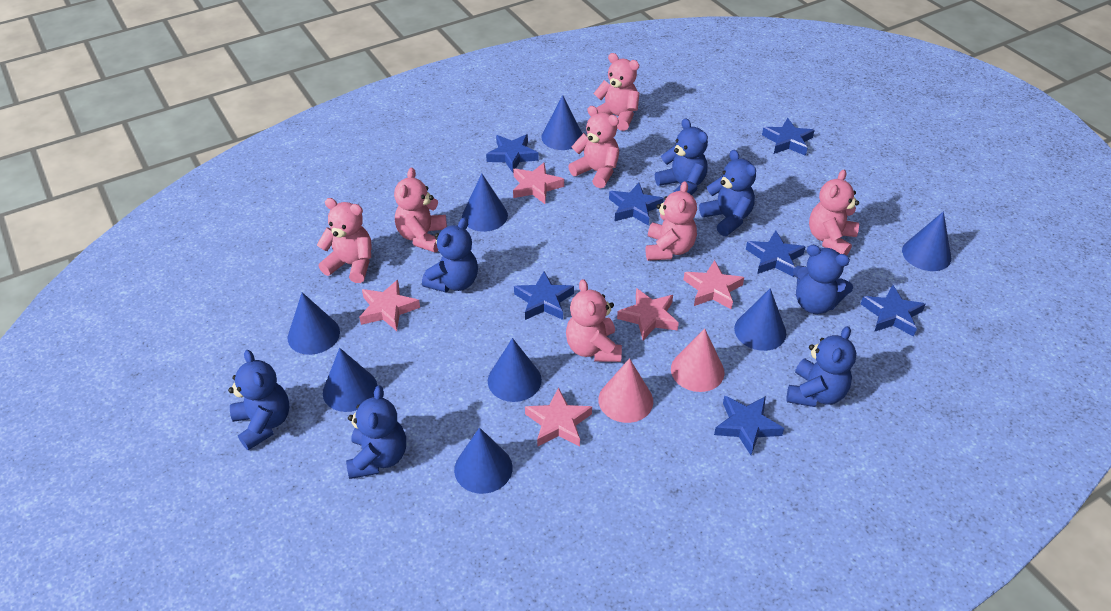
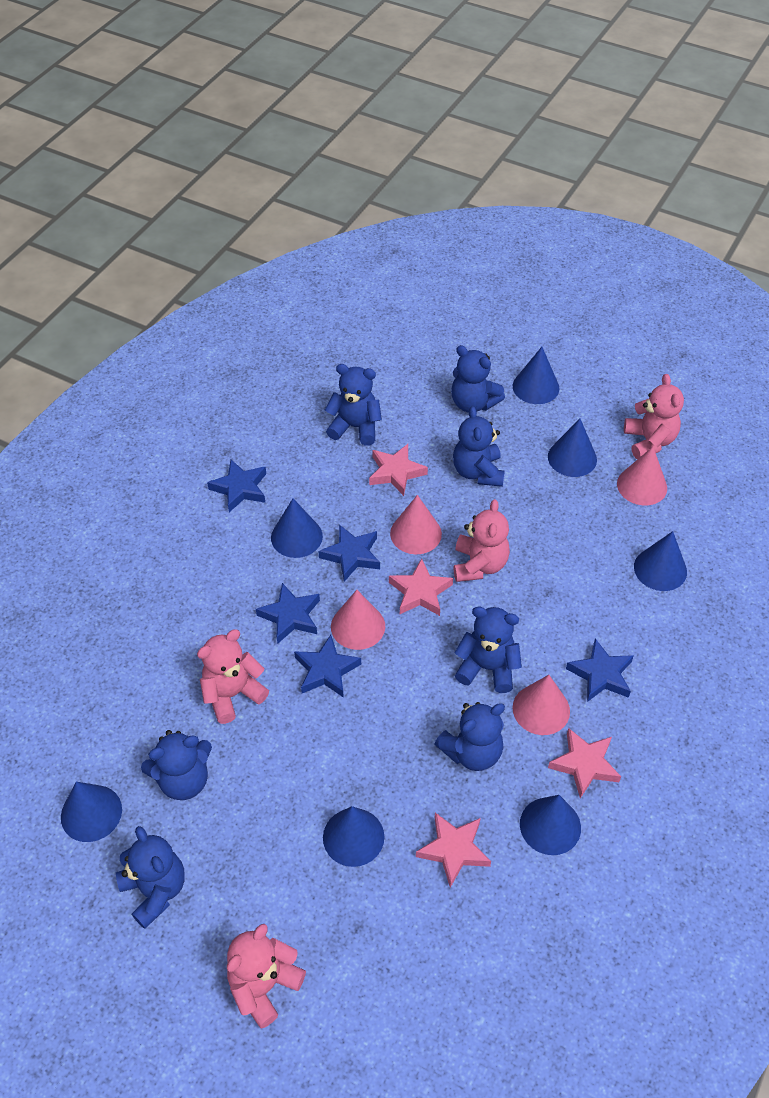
blue cone: [288,292,340,355] [323,348,378,412] [454,427,513,494] [462,174,508,232] [488,338,542,402] [541,95,582,150] [734,288,786,351] [902,212,951,271] = 8 -> [61,782,122,842] [271,499,323,558] [323,806,384,867] [513,347,559,404] [520,795,581,855] [548,419,597,477] [634,531,687,591] = 7
blue star: [486,134,539,173] [514,271,574,320] [609,183,664,226] [714,396,784,455] [746,230,805,277] [762,118,815,156] [861,285,926,337] = 7 -> [207,460,266,512] [256,583,320,644] [294,635,361,698] [318,525,380,582] [566,639,634,702] = 5
pink cone: [598,358,653,423] [671,328,724,392] = 2 -> [331,590,385,650] [390,495,442,554] [512,675,570,735] [617,447,667,506] = 4
pink star: [359,280,420,331] [513,162,564,204] [525,387,592,447] [617,288,679,340] [683,260,744,309] = 5 -> [369,444,428,496] [389,558,453,616] [416,813,491,888] [548,728,621,798] = 4
pink teddy bear: [317,198,371,283] [394,168,447,252] [566,279,622,362] [568,106,619,188] [593,53,639,131] [646,181,697,261] [809,170,859,255] = 7 -> [197,629,269,724] [227,924,306,1029] [454,499,510,582] [624,374,684,459] = 4

